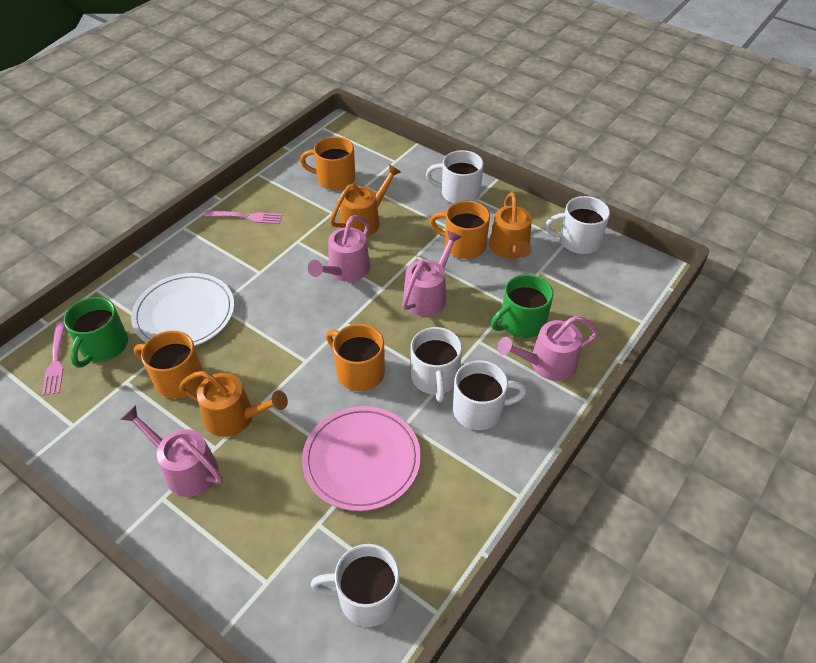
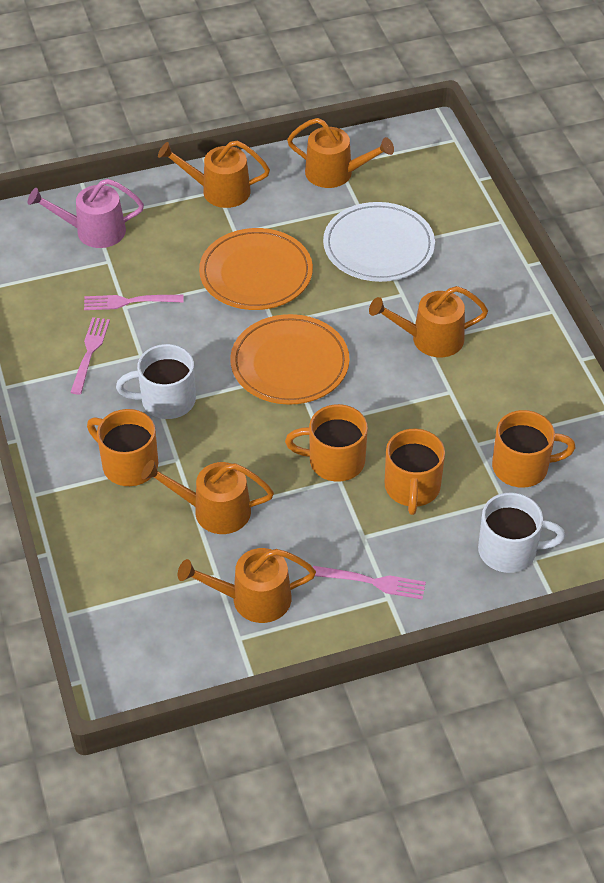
green mug: [64,297,128,368] [491,274,553,338] = 2 -> none = 0
orange plate: none = 0 -> [199,228,313,310] [230,314,350,405] = 2
orange watering can: [179,371,288,437] [330,164,401,237] [489,192,532,259] = 3 -> [141,460,274,534] [158,141,270,208] [178,548,316,623] [287,118,394,188] [369,286,488,357] = 5
pink fork: [42,321,65,396] [204,211,282,224] = 2 -> [70,317,110,395] [84,295,183,310] [313,566,426,599] = 3
pink plate: [302,406,421,511] = 1 -> none = 0
pink watering can: [120,405,223,497] [308,215,370,282] [402,230,461,316] [497,316,599,381] = 4 -> [28,179,144,248] = 1
white mug: [311,544,400,627] [411,327,462,402] [426,150,484,204] [453,360,527,430] [545,196,610,254] = 5 -> [116,344,196,419] [478,493,565,573] = 2

